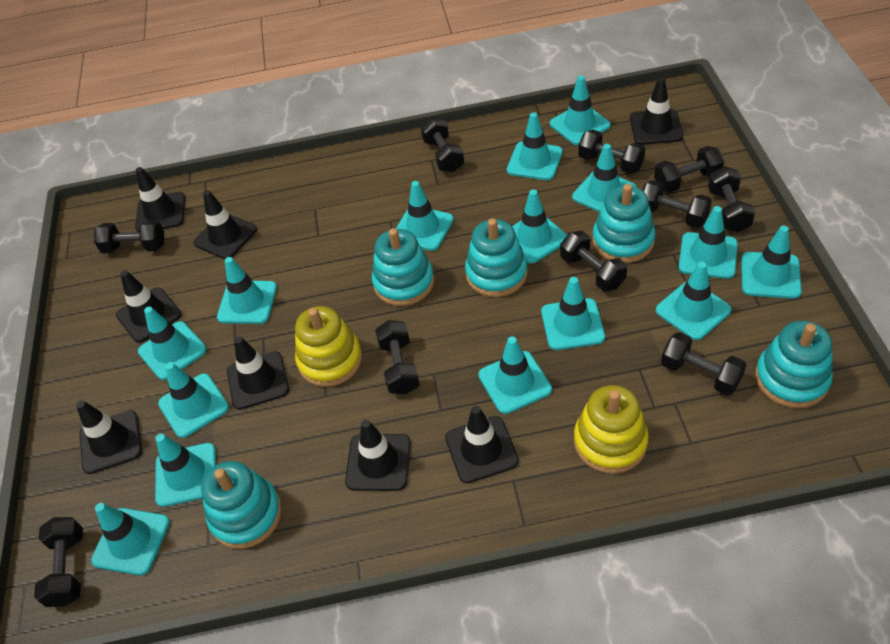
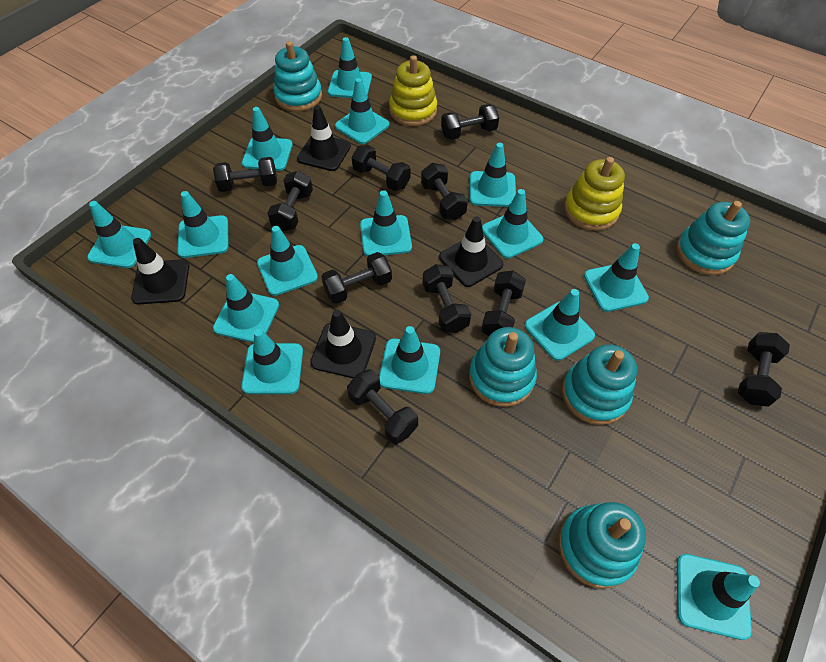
black traffic cone: [76,400,142,474] [116,270,182,343] [135,167,185,232] [194,190,257,259] [227,336,289,410] [345,420,411,491] [445,406,519,483] [630,77,683,145] = 8 -> [131,238,189,304] [297,105,351,171] [310,310,376,378] [439,216,503,287] = 4

